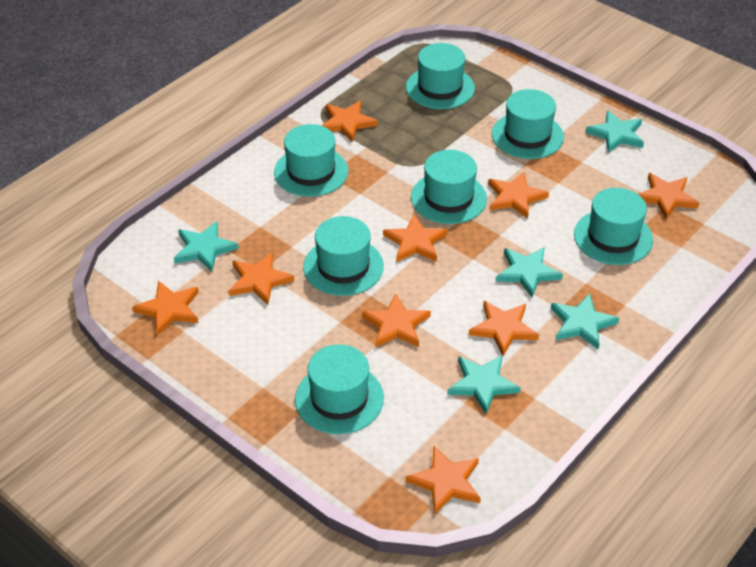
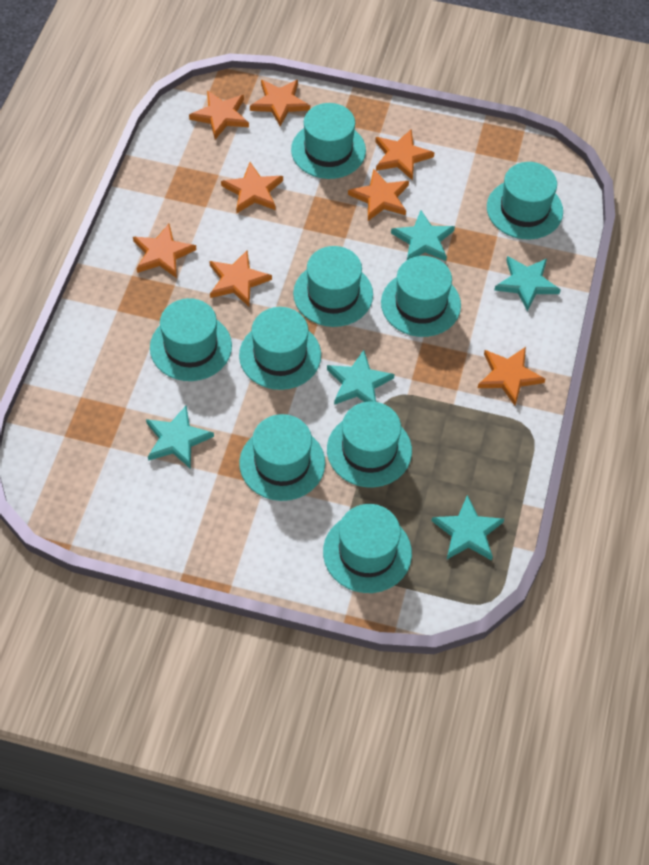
orange star: [132,281,199,336] [229,252,295,305] [321,101,378,142] [362,294,431,347] [383,214,448,262] [406,446,481,515] [469,301,539,356] [488,172,549,219] [638,173,699,219] = 9 -> [133,224,196,278] [189,90,249,139] [209,251,272,306] [221,162,283,213] [250,80,310,127] [348,169,409,221] [375,130,435,180] [478,347,545,406] = 8
turquoise hat: [274,124,348,197] [295,344,384,434] [303,216,384,296] [406,43,475,109] [411,150,487,224] [492,89,564,159] [574,188,653,265] = 7 -> [150,298,232,381] [239,307,321,390] [239,414,325,501] [291,103,366,179] [293,246,373,327] [323,504,412,593] [327,401,412,487] [381,256,461,337] [487,162,563,239] = 9

